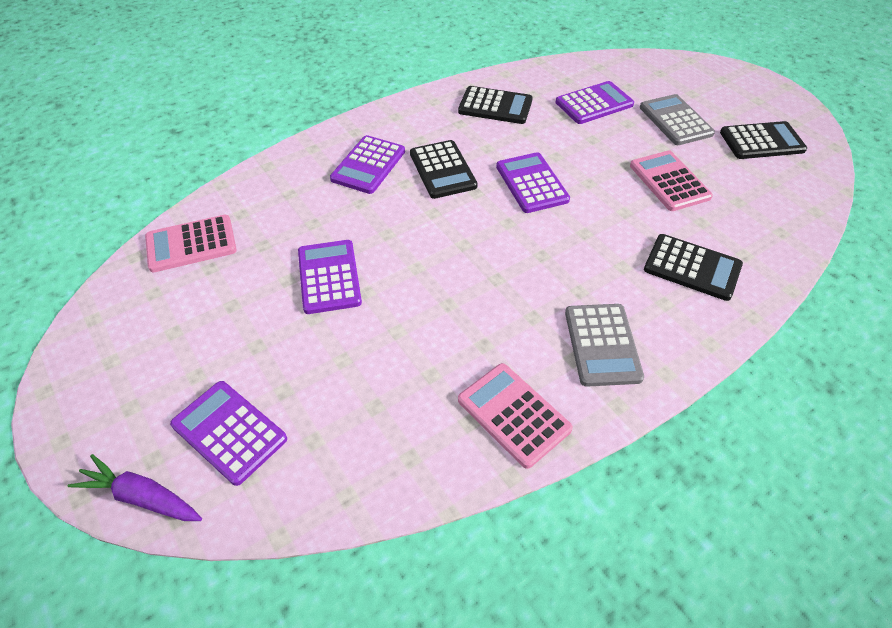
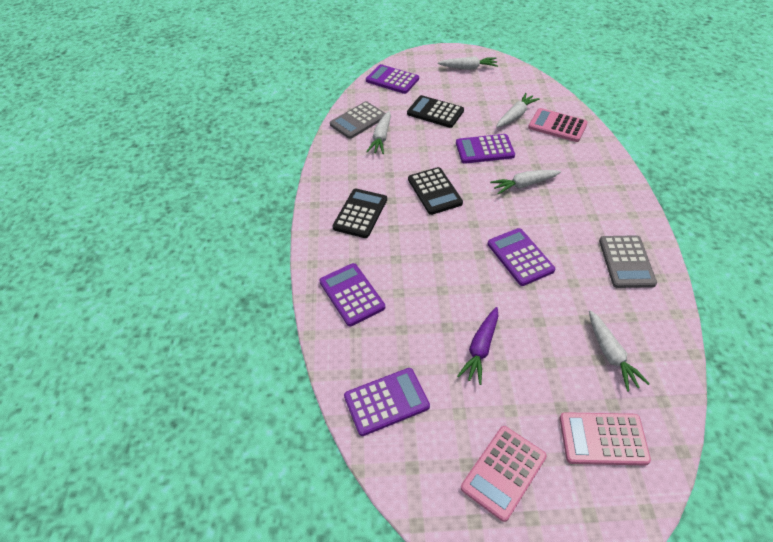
black calculator: [410,140,478,199] [458,86,533,124] [644,234,743,301] [720,121,807,159] = 4 -> [332,188,387,238] [407,95,464,128] [408,167,463,215] = 3
white carrot: none = 0 -> [366,111,391,154] [438,56,498,70] [490,170,561,195] [496,93,540,128] [589,310,650,392] = 5

